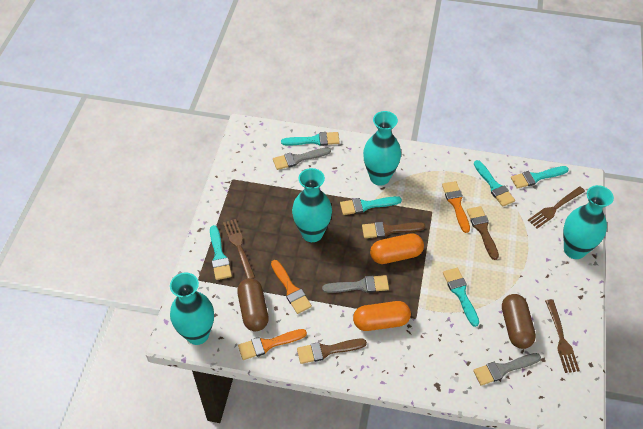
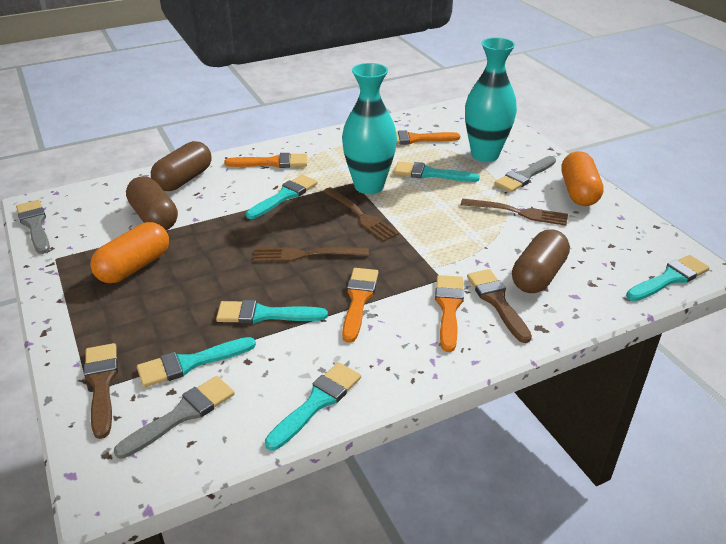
brown brush: [297,339,367,364] [362,222,425,238] [467,206,499,260] = 3 -> [84,343,118,439] [467,269,532,343] = 2
brown capsule: [237,278,269,331] [502,294,536,349] = 2 -> [126,176,178,230] [151,141,212,191] [512,229,570,293] = 3
orange brush: [238,329,307,360] [271,260,312,314] [442,181,470,233] = 3 -> [224,153,307,168] [342,268,378,343] [396,130,460,145] [435,275,464,352] = 4
turquoise vase: [170,273,214,345] [292,168,332,242] [363,111,401,185] [563,185,614,259] = 4 -> [342,63,397,194] [465,37,517,162] = 2

